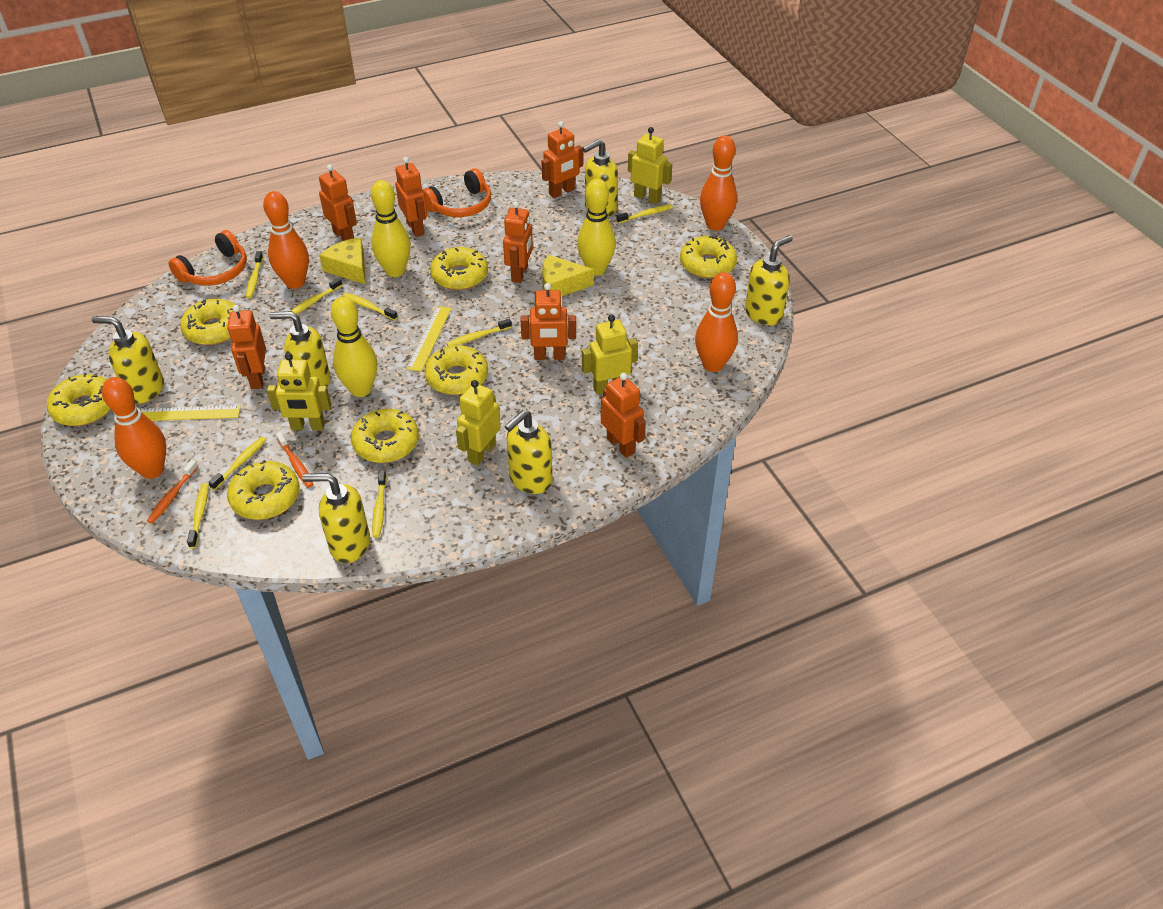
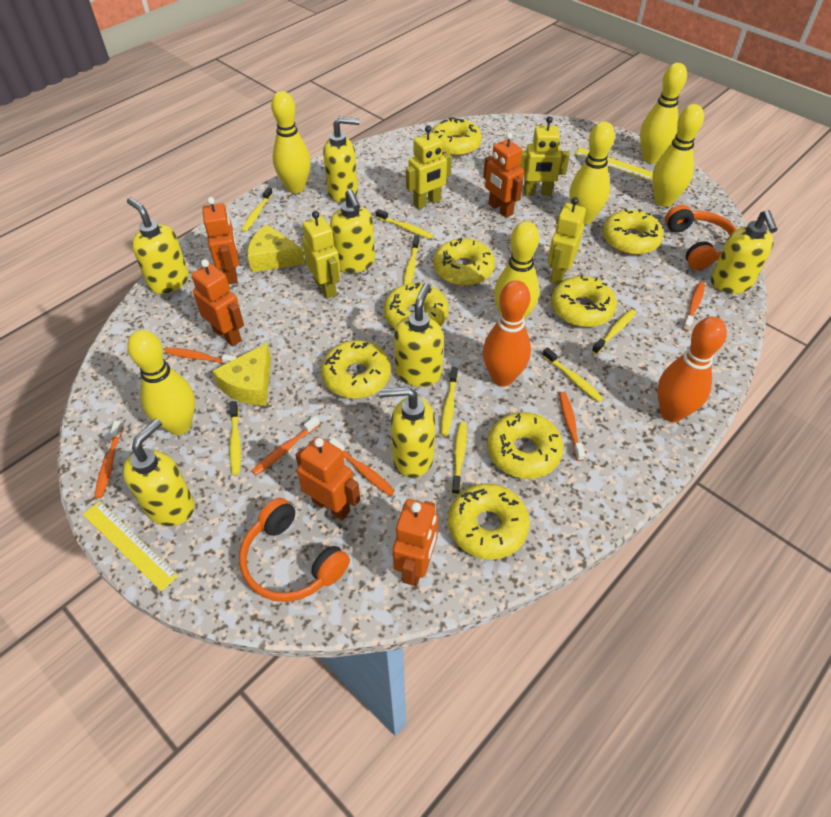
orange bowling pin: [102,377,166,479] [263,191,309,289] [695,272,738,372] [700,135,737,231] = 4 -> [483,280,531,386] [657,317,727,422] = 2
orange robot: [227,305,266,389] [319,164,357,241] [395,157,428,237] [503,201,533,283] [521,283,576,360] [541,121,583,198] [601,373,646,458] = 7 -> [192,259,244,346] [203,197,239,284] [295,436,360,520] [393,499,438,586] [483,132,524,218] = 5
orange toothbrush: [147,460,198,524] [276,432,314,488] = 2 -> [94,421,123,498] [165,347,237,364] [252,416,320,475] [329,438,395,496] [559,392,585,461] [683,282,705,331] = 6
yellow bowling pin: [331,297,377,397] [371,180,411,277] [577,179,616,276] = 3 -> [127,330,195,435] [271,91,311,193] [494,221,539,320] [569,121,615,225] [640,63,687,164] [652,104,704,207] = 6
yellow donut: [47,373,111,426] [180,299,241,345] [227,460,300,520] [351,409,419,463] [424,345,488,395] [430,247,488,290] [680,236,737,279] = 7 -> [321,341,391,398] [384,283,449,328] [431,117,482,156] [433,238,495,286] [448,483,530,560] [487,412,563,479] [551,275,617,327] [603,209,663,255] = 8
yellow soap dispenser: [92,316,164,404] [269,311,331,388] [302,473,370,563] [505,410,553,494] [582,139,618,217] [745,235,793,325] = 6 -> [123,418,195,526] [127,197,189,294] [323,117,360,203] [330,189,375,273] [380,387,435,478] [394,283,444,387] [711,210,778,294] = 7

